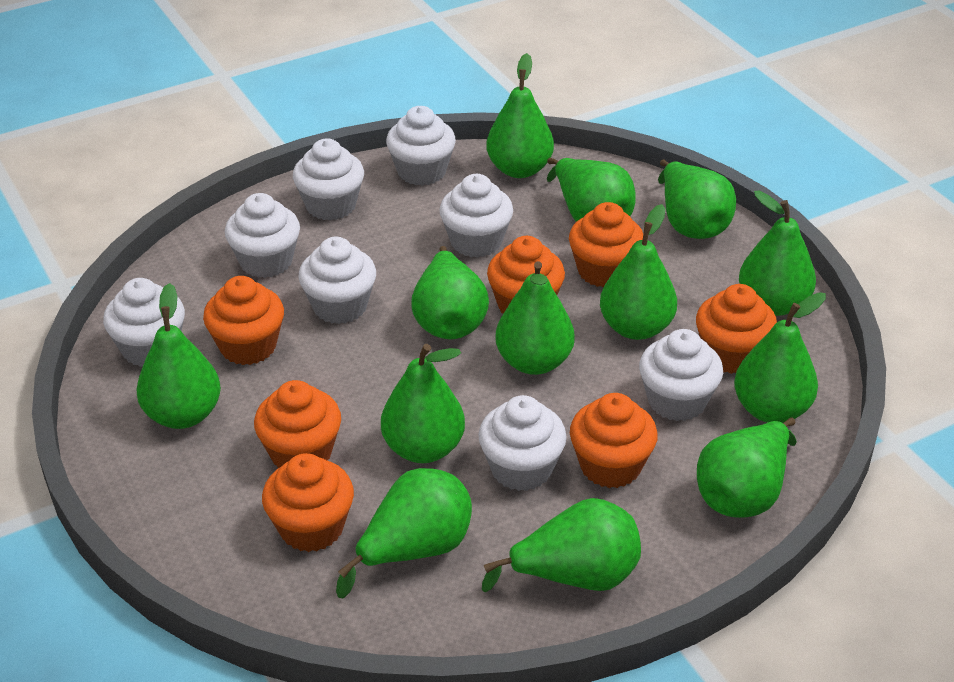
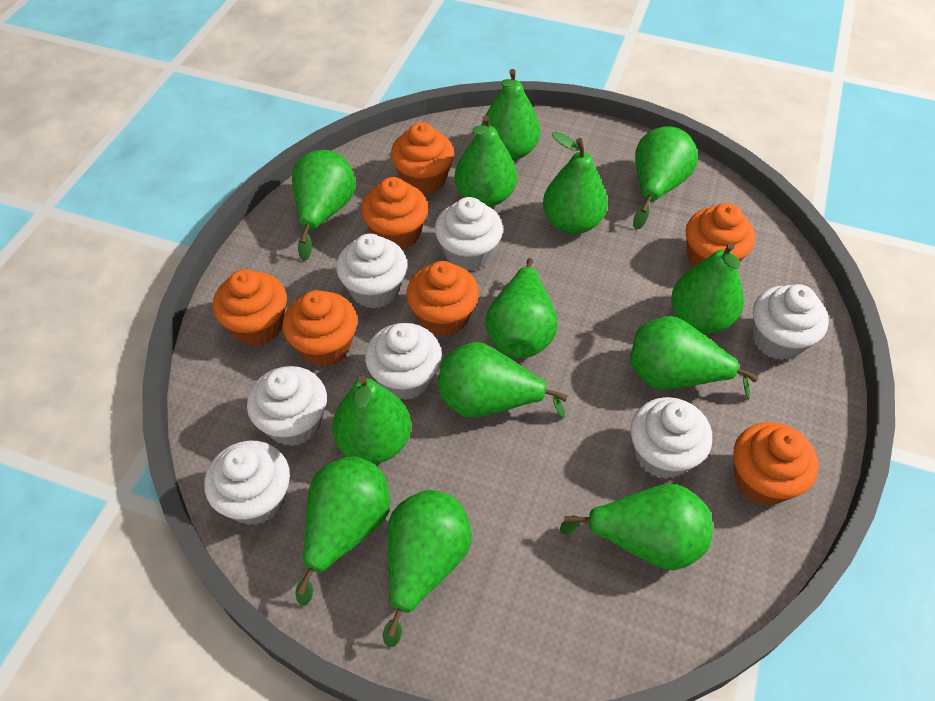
white cupcake: [103,278,185,367] [225,193,300,278] [293,138,364,220] [298,237,376,324] [386,106,456,186] [439,174,513,258] [478,395,567,491] [639,329,723,421] = 8 -> [204,441,290,525] [247,366,327,446] [336,233,407,309] [365,323,442,400] [435,197,503,271] [630,397,712,479] [753,284,829,360] = 7

